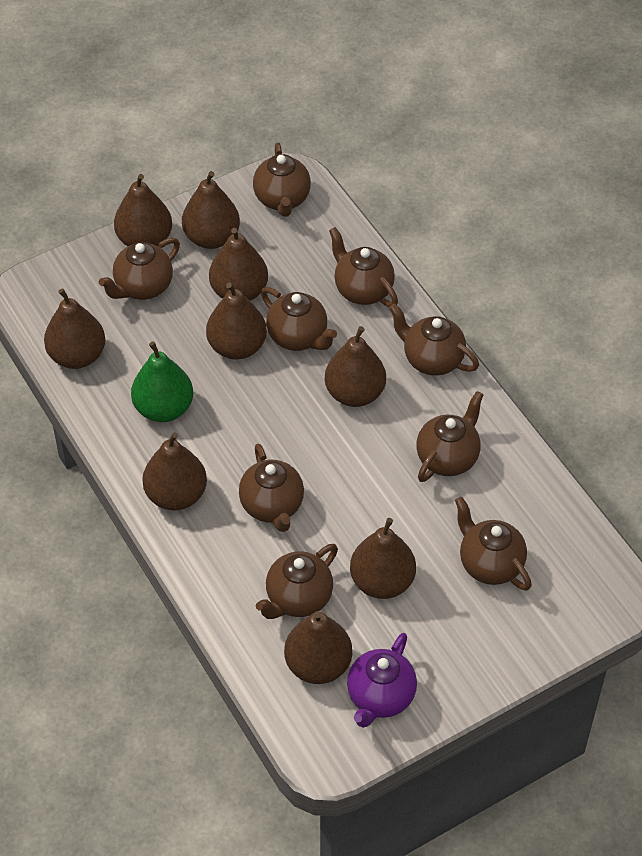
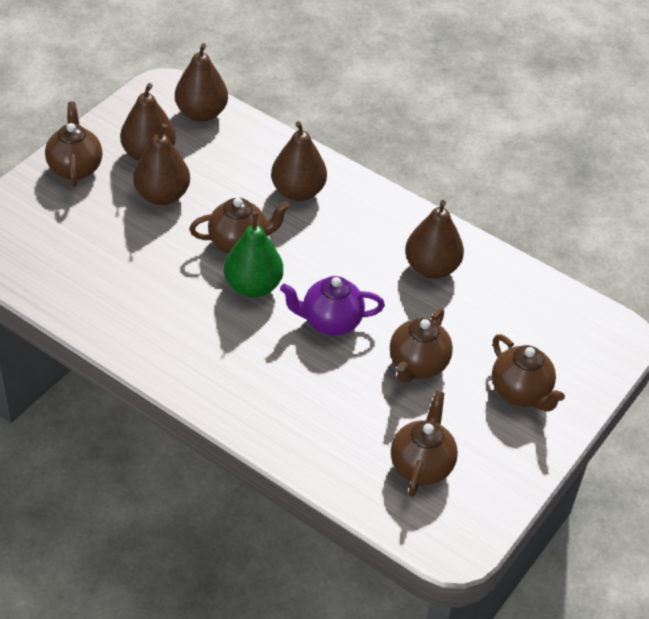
brown pear: [44,289,105,369] [114,174,172,247] [143,432,207,510] [182,171,240,249] [206,282,267,359] [209,228,268,301] [284,611,352,684] [325,326,386,407] [350,518,416,599] = 9 -> [120,83,176,161] [133,123,190,205] [175,43,228,122] [271,121,327,201] [405,200,464,279] = 5
brown teapot: [99,238,180,300] [239,444,304,532] [253,143,311,217] [256,544,338,619] [261,287,337,351] [329,227,398,307] [389,304,479,376] [416,391,484,482] [455,497,532,591] = 9 -> [45,102,102,187] [189,198,290,254] [390,308,453,383] [391,391,458,497] [492,334,565,411] = 5

